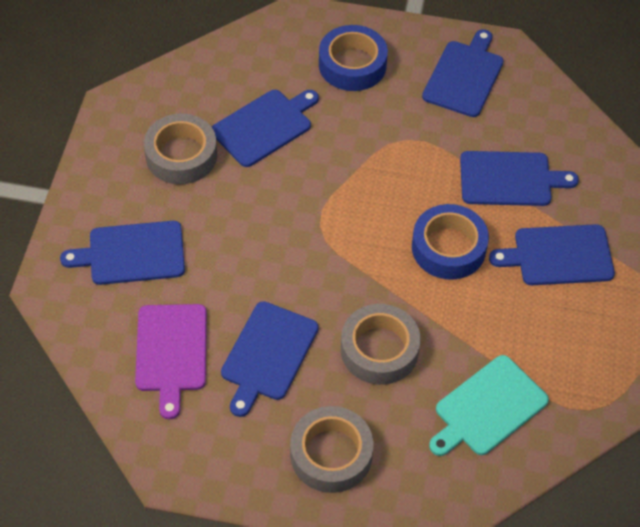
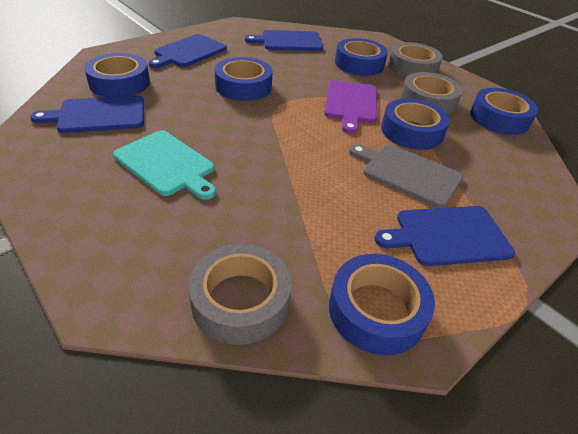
blue cutting board: [60,221,185,285] [212,90,319,167] [221,301,318,417] [422,29,504,117] [460,151,579,206] [489,224,615,285] = 6 -> [30,96,144,133] [148,34,227,68] [245,30,323,51] [374,206,515,266] = 4
blue tape: [319,25,388,91] [412,204,489,280] = 2 -> [84,53,150,97] [214,57,272,101] [329,254,435,355] [335,38,388,76] [381,98,450,150] [470,88,538,135] = 6
grey cutting board: none = 0 -> [349,144,463,208] = 1

